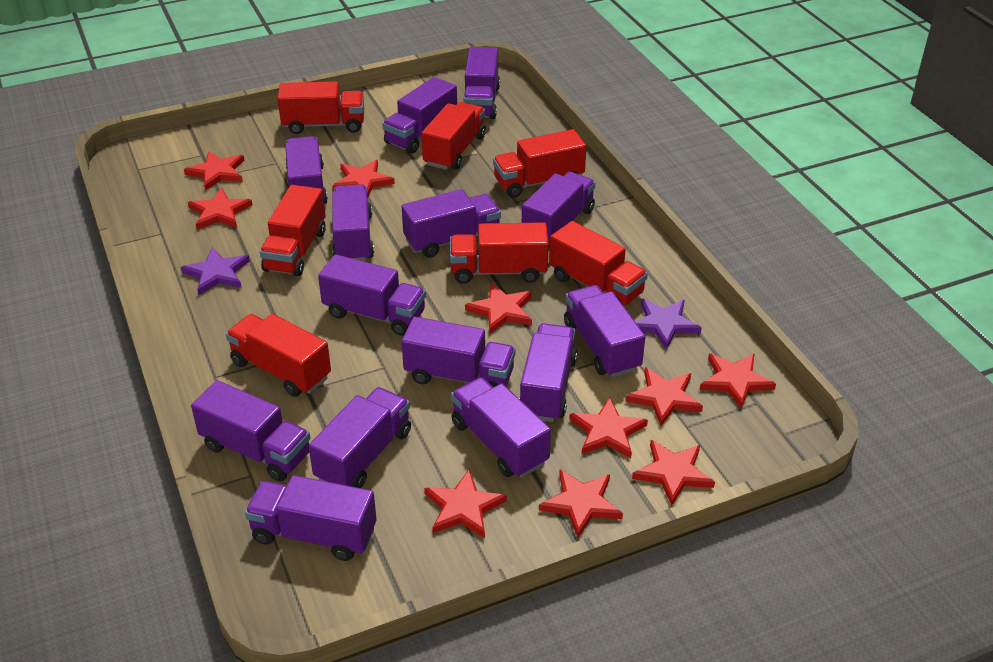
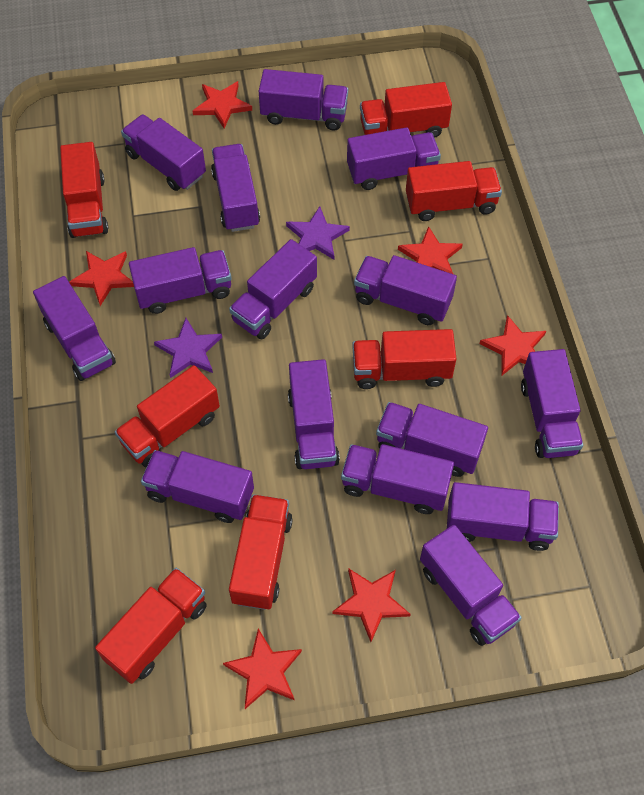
purple truck: [191,380,310,482] [245,475,377,561] [285,136,328,204] [309,387,411,488] [318,254,426,336] [332,184,374,261] [382,77,457,154] [401,189,501,258] [402,317,515,387] [451,377,551,478] [464,47,500,119] [519,323,577,422] [522,172,596,244] [564,285,645,377] = 14 -> [33,276,116,381] [121,114,206,191] [129,247,232,314] [141,450,254,523] [211,144,260,232] [229,239,317,339] [259,69,348,131] [288,359,340,469] [341,444,454,514] [347,127,441,190] [354,255,457,325] [376,402,488,477] [420,525,522,646] [447,482,559,551] [521,349,583,458] = 15
red star: [184,151,244,191] [188,188,253,230] [332,160,395,197] [424,469,507,538] [465,283,532,334] [539,470,623,538] [569,397,648,458] [625,367,703,426] [632,440,715,506] [700,354,776,409] = 10 -> [69,251,134,306] [193,81,252,129] [223,629,302,709] [332,568,411,642] [398,226,463,274] [479,315,546,375] = 6

